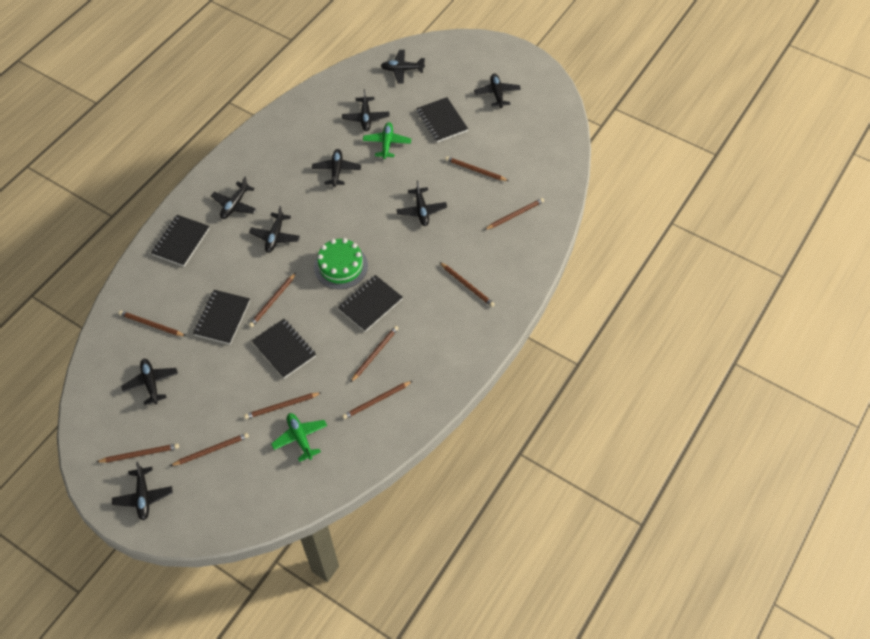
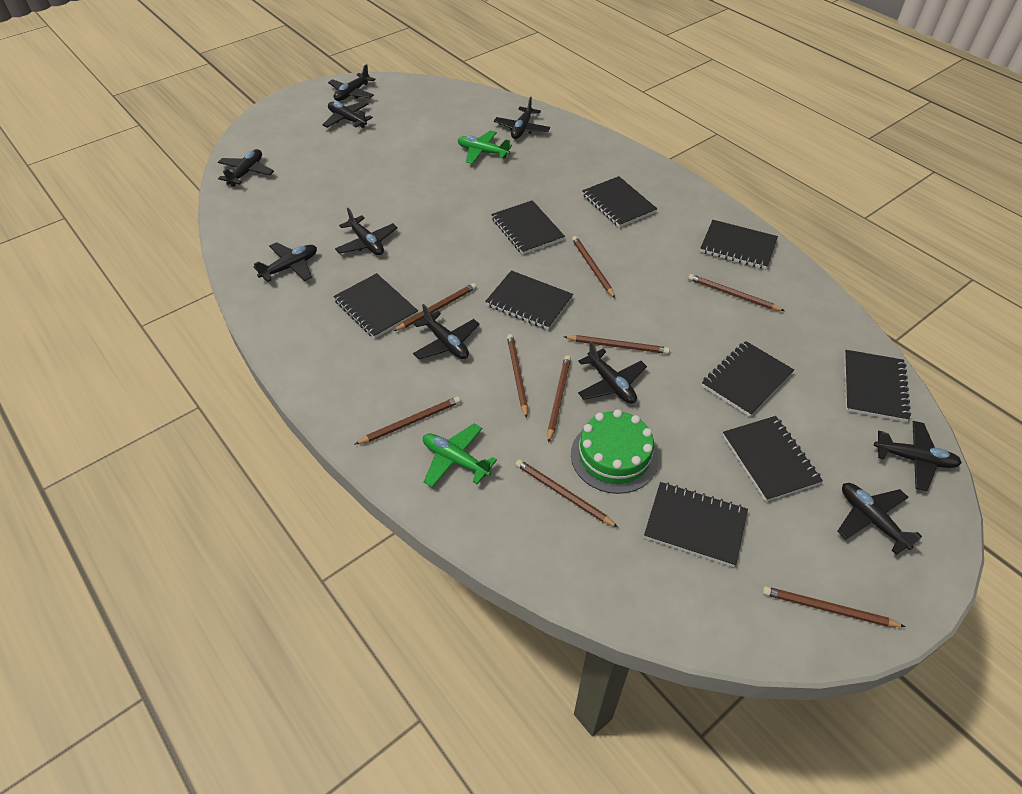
black notebook: [151,215,210,267] [193,290,250,344] [252,319,316,379] [337,275,403,332] [416,97,468,142] = 5 -> [333,273,418,339] [485,270,573,330] [491,200,565,255] [582,176,657,228] [644,482,748,567] [700,220,778,269] [702,341,794,417] [723,416,823,502] [844,350,911,422] = 9
black plane: [112,462,173,521] [121,359,178,405] [211,177,257,219] [249,206,300,253] [312,149,361,187] [342,89,390,131] [381,50,425,83] [396,180,447,226] [474,74,521,108] = 9 -> [218,149,274,187] [254,242,317,282] [322,101,373,128] [328,64,376,101] [335,208,398,255] [413,304,480,359] [494,97,550,139] [578,341,647,404] [838,483,922,555] [874,421,962,491] = 10
brown pencil: [97,443,179,462] [119,311,185,336] [170,433,249,466] [244,392,322,419] [249,273,296,327] [342,381,412,419] [350,326,399,383] [440,262,495,307] [445,156,508,181] [484,198,544,230] = 10 -> [354,397,461,445] [393,283,477,331] [507,334,528,418] [516,459,618,527] [547,355,571,443] [564,335,670,354] [572,236,615,298] [688,274,785,311] [763,586,906,627] = 9

